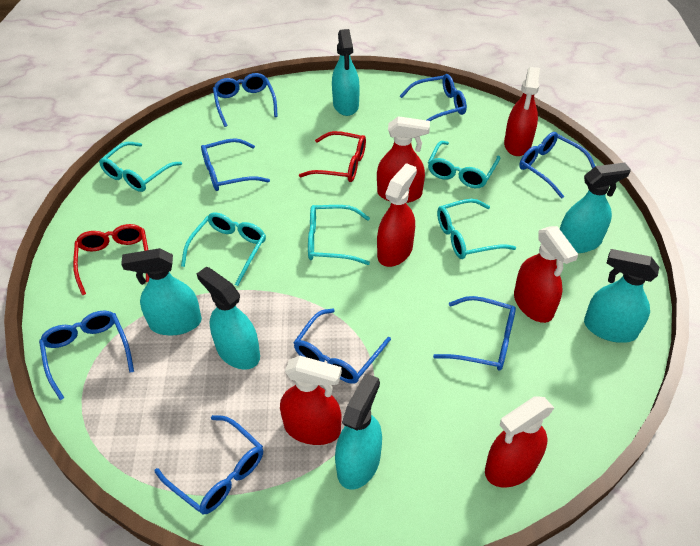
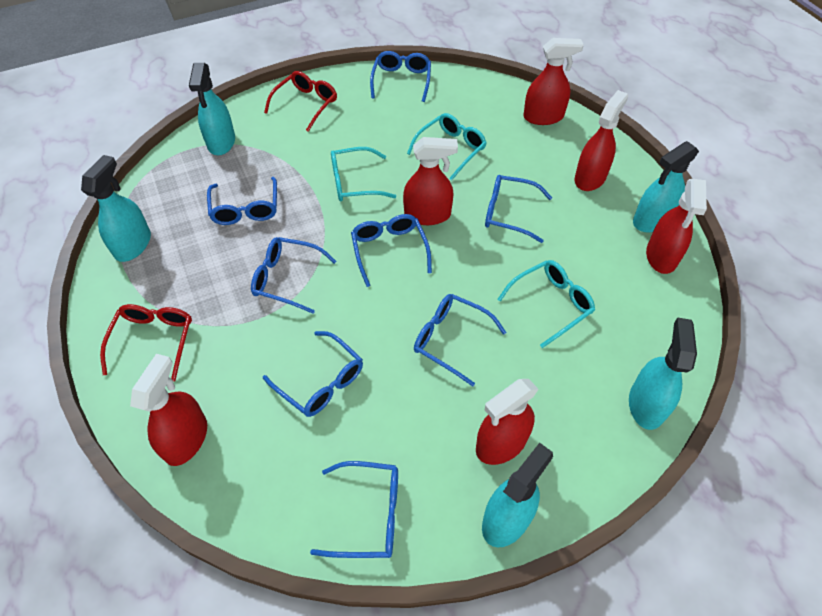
turquoise glasses: [99,142,182,192] [181,212,266,286] [308,205,370,265] [428,141,500,188] [437,199,516,259] = 5 -> [331,147,396,202] [407,113,487,181] [497,260,595,348] = 3
turquoise spray bottle: [121,248,202,335] [197,267,260,370] [332,29,360,116] [335,373,382,490] [560,163,631,253] [584,249,659,343] = 6 -> [81,155,151,262] [189,63,235,155] [482,443,553,547] [629,317,697,430] [633,141,699,232] = 5

